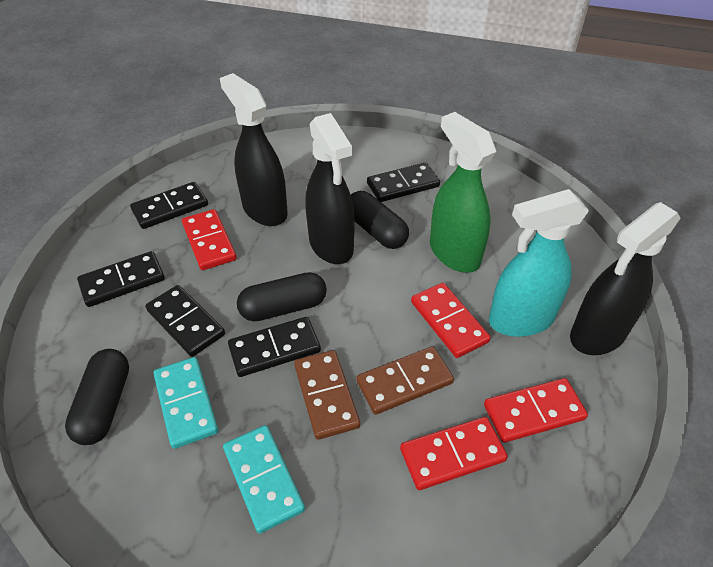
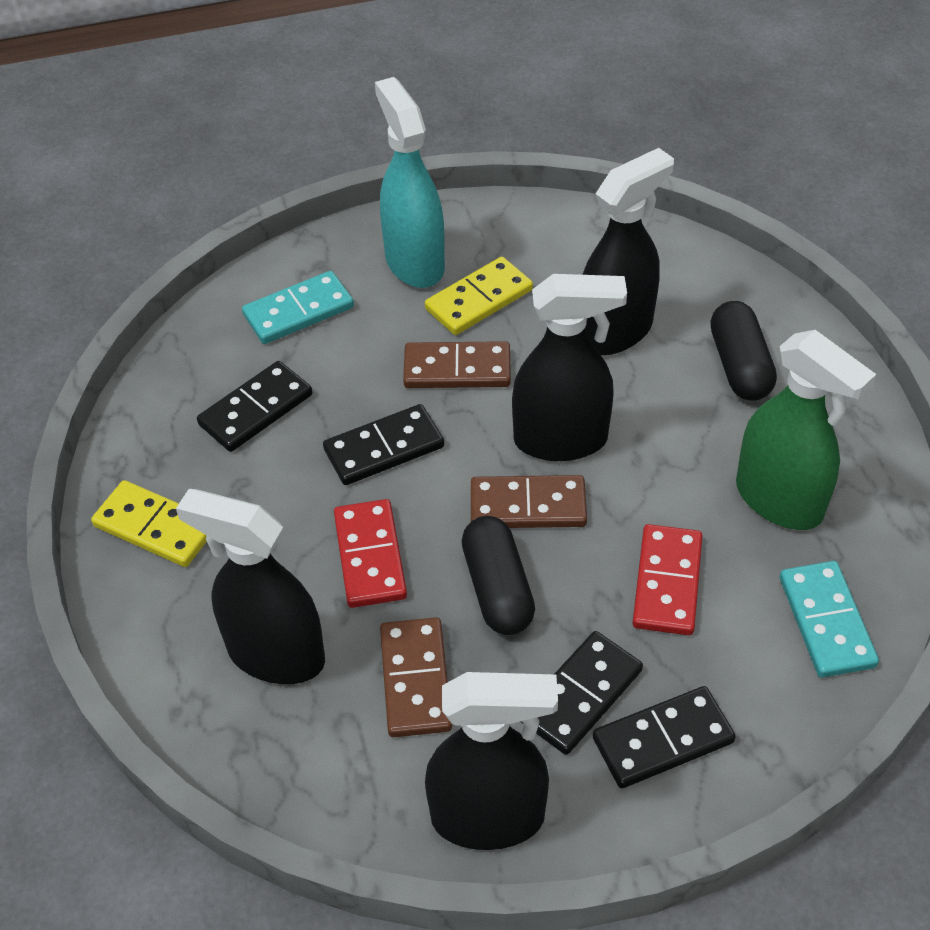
black capsule: [65,349,129,445] [237,272,327,321] [351,191,409,249] = 3 -> [462,516,535,635] [710,301,777,401] = 2
black domino: [77,251,165,307] [130,182,208,229] [145,285,225,357] [228,317,321,377] [367,163,440,202] = 5 -> [197,361,312,452] [323,404,444,485] [520,631,643,755] [593,686,736,789] = 4
black spray bottle: [220,73,288,226] [306,113,355,264] [570,202,681,355] = 3 -> [176,489,325,684] [425,672,558,850] [512,274,627,461] [582,148,674,355] = 4
brown domino: [294,350,360,440] [356,346,454,415] = 2 -> [380,617,452,737] [403,341,511,388] [471,475,587,528] = 3
red domino: [182,209,237,270] [400,417,508,490] [411,283,491,358] [484,378,588,443] = 4 -> [334,499,407,608] [633,524,703,635] = 2
yellow domino: none = 0 -> [91,480,207,567] [425,257,533,335] = 2

